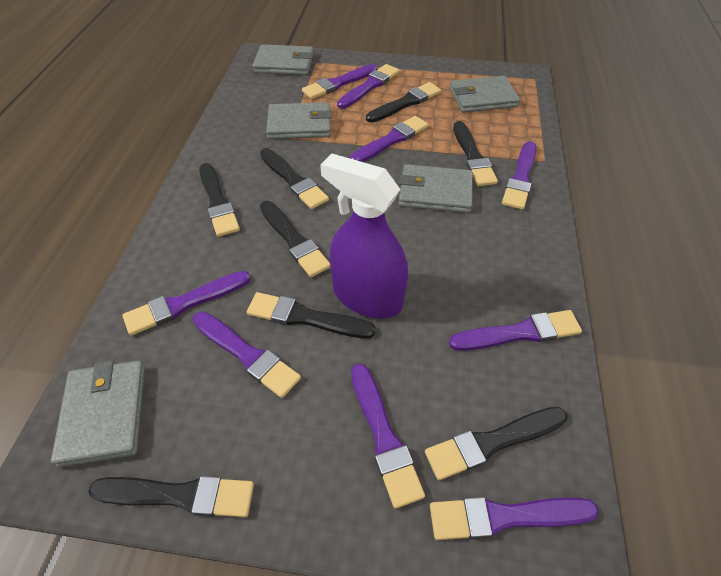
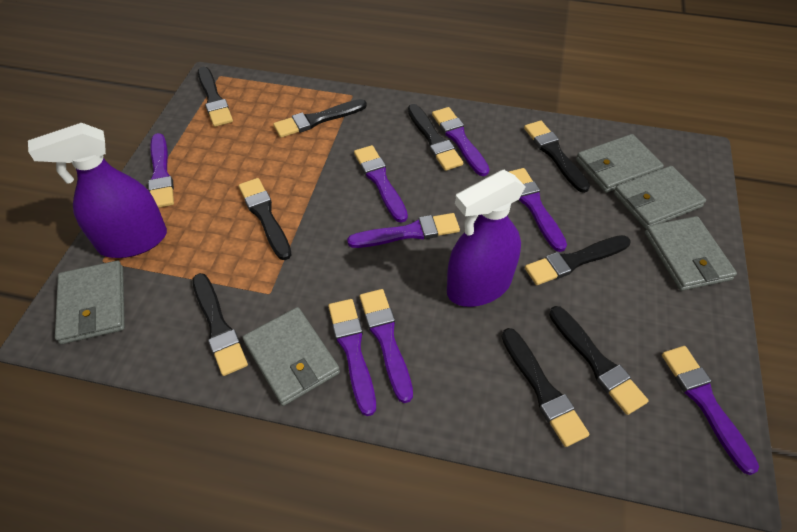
black brush: [88,476,254,517] [199,163,240,237] [247,292,376,338] [260,148,329,209] [260,201,330,277] [366,82,441,123] [425,407,568,480] [453,121,498,186] = 8 -> [193,273,248,376] [198,67,233,127] [239,178,292,260] [273,99,367,138] [408,104,463,171] [501,328,589,447] [524,120,590,193] [525,235,631,285] [549,306,649,415] = 9
purple brush: [122,271,251,336] [193,312,301,398] [302,64,378,99] [337,64,399,109] [349,116,428,162] [351,364,425,509] [430,497,599,540] [449,310,582,351] [502,141,537,210] = 9 -> [148,133,174,208] [328,299,376,416] [347,213,460,248] [354,145,408,223] [360,289,413,403] [432,107,490,176] [509,168,567,252] [662,346,759,475] = 8
purple spray bottle: [320,154,408,318] = 1 -> [28,123,167,258] [447,170,526,307] = 2

